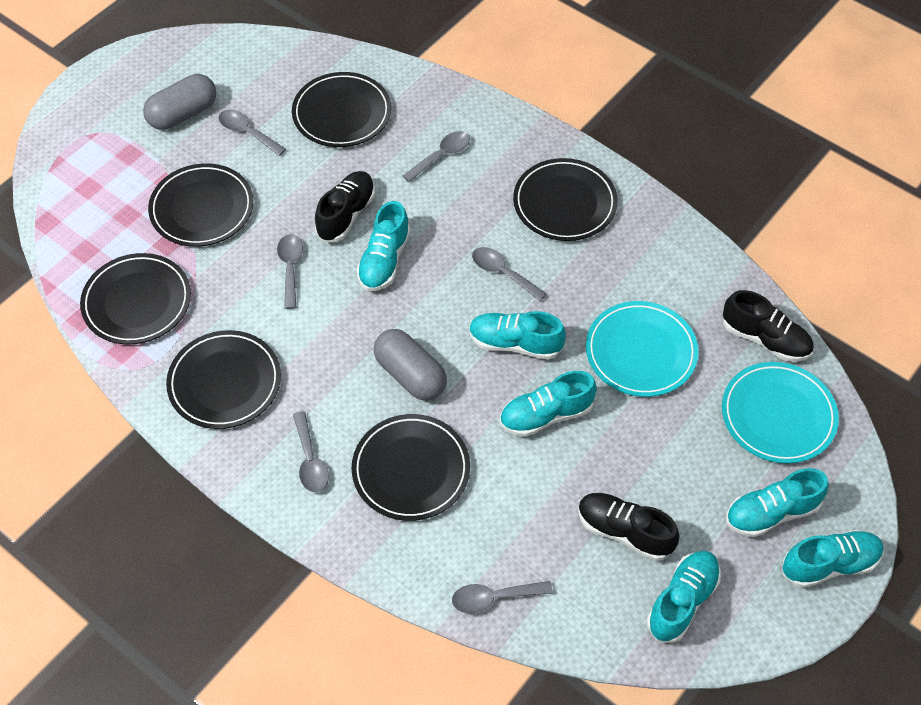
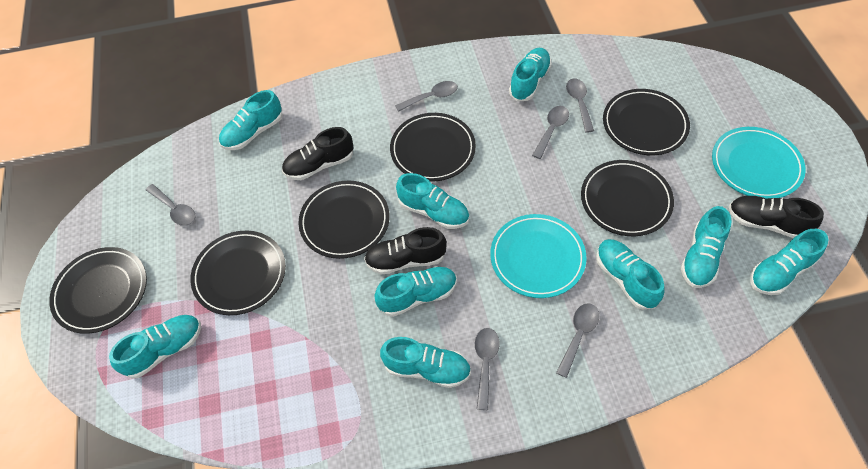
grey capsule: [143,74,216,130] [374,329,447,401] = 2 -> none = 0
turquoise shoe: [356,201,410,291] [469,311,566,360] [500,371,597,437] [647,551,721,643] [726,468,829,537] [783,530,884,588] = 6 -> [109,315,201,378] [219,90,283,150] [374,266,457,317] [380,337,471,388] [396,173,469,229] [509,48,552,101] [596,239,665,310] [681,206,732,288] [750,229,828,295] = 9

